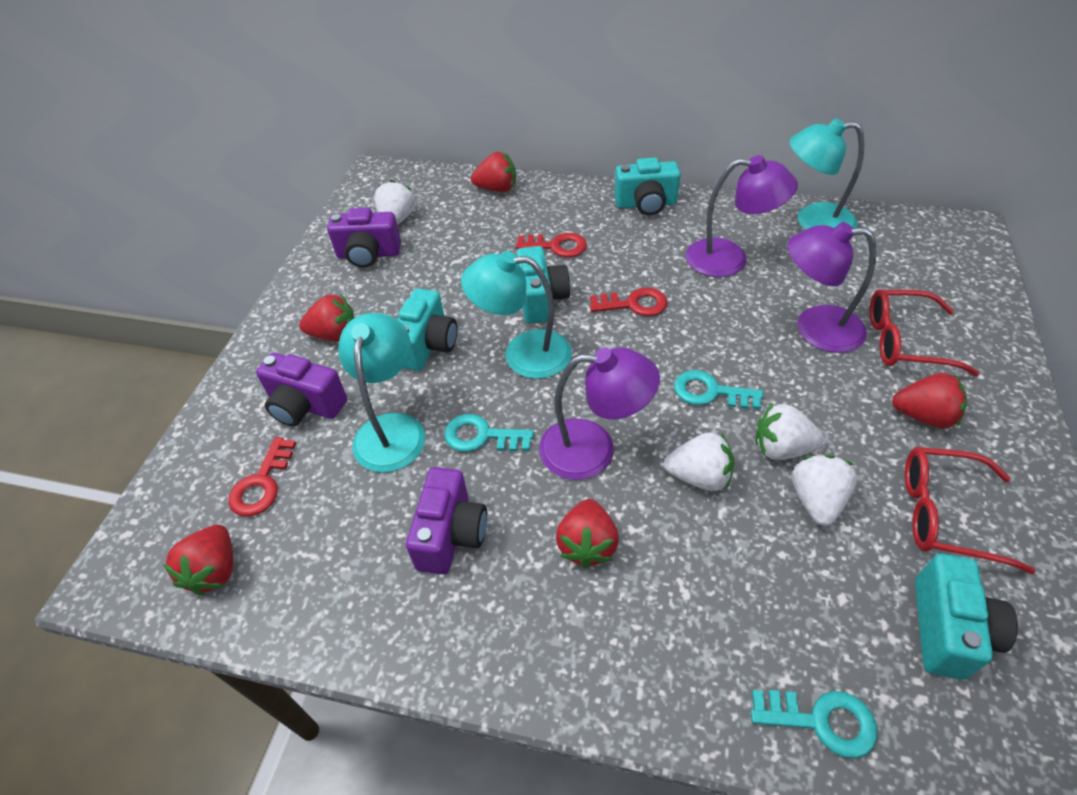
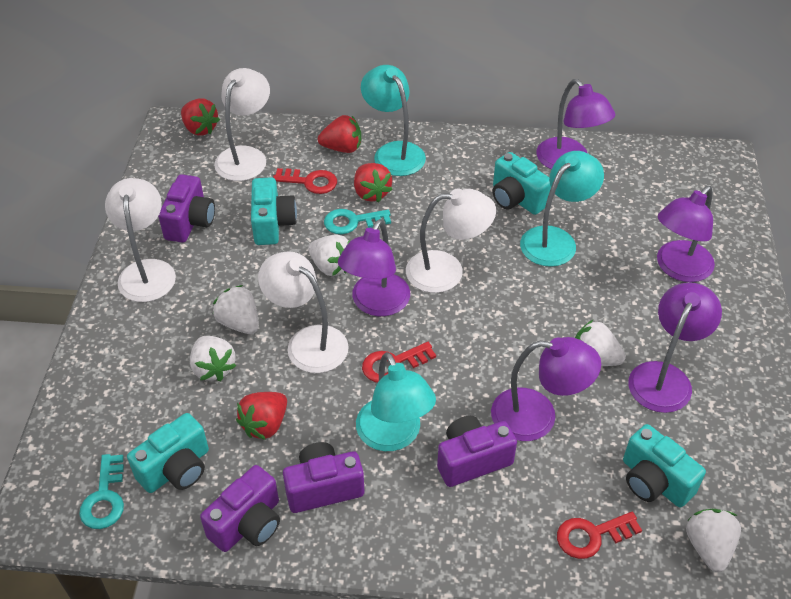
purple camera: [256,353,347,426] [327,208,401,268] [406,467,487,575] = 3 -> [158,174,215,243] [200,465,280,552] [283,442,364,513] [437,416,517,487] = 4
purple lamp: [539,348,660,480] [686,155,798,277] [788,222,877,353] = 3 -> [338,219,410,316] [491,337,601,441] [536,79,615,169] [628,282,722,413] [657,186,715,282] = 5
red glasses: [870,289,979,376] [905,447,1036,574] = 2 -> none = 0
red strawberry: [163,525,233,595] [299,294,354,342] [471,152,516,192] [556,499,619,568] [892,373,967,428] = 5 -> [181,99,220,136] [236,392,287,440] [318,115,361,153] [354,163,393,202] = 4
turquoise key: [444,414,534,452] [674,370,763,410] [751,690,877,758] = 3 -> [79,454,124,529] [324,209,391,234] = 2
white lamp: none = 0 -> [105,178,176,302] [214,68,270,181] [258,251,349,373] [406,188,496,293] = 4
white strawberry: [374,180,415,225] [664,432,734,491] [755,403,824,460] [792,455,857,526] = 4 -> [190,336,236,381] [213,285,259,334] [308,235,350,276] [575,320,626,366] [686,509,741,572] = 5

